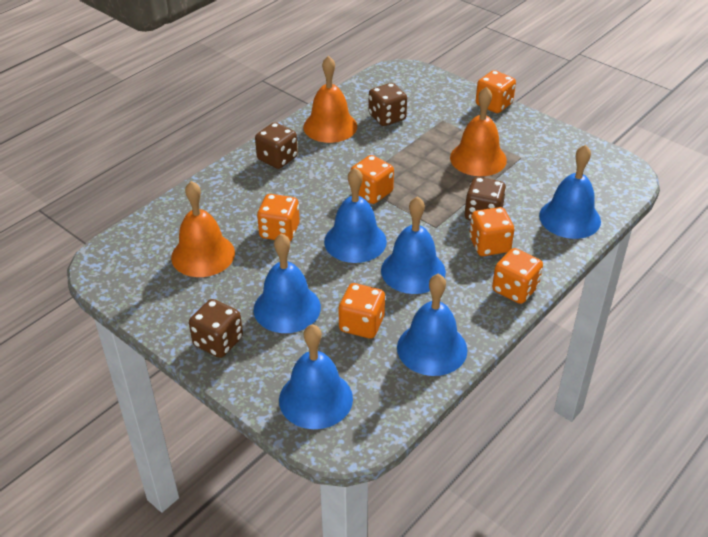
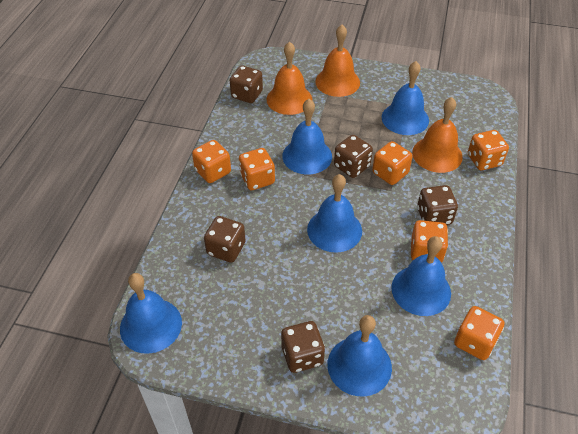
brown dice: [189,299,243,358] [255,122,298,169] [369,83,407,126] [464,177,506,221] = 4 -> [204,216,246,263] [230,66,263,103] [281,321,325,373] [334,135,373,178] [417,185,458,225] = 5

